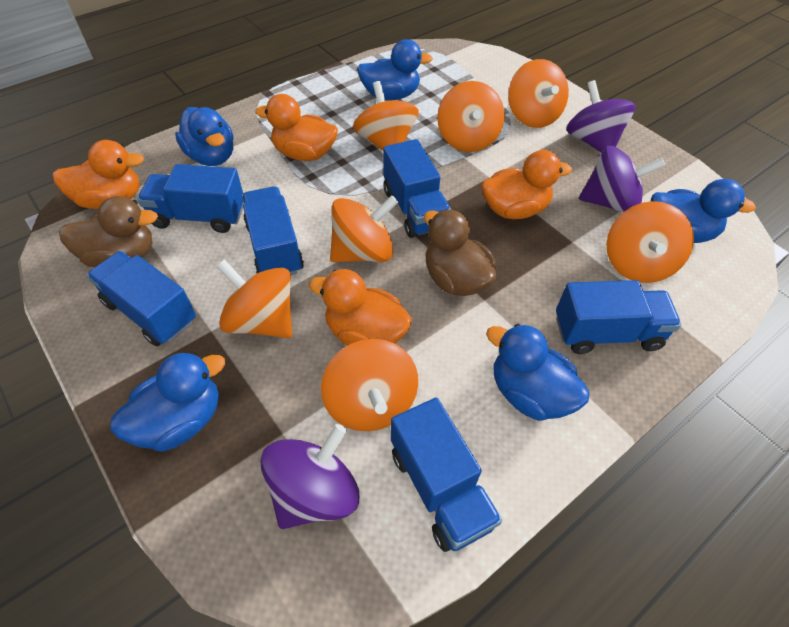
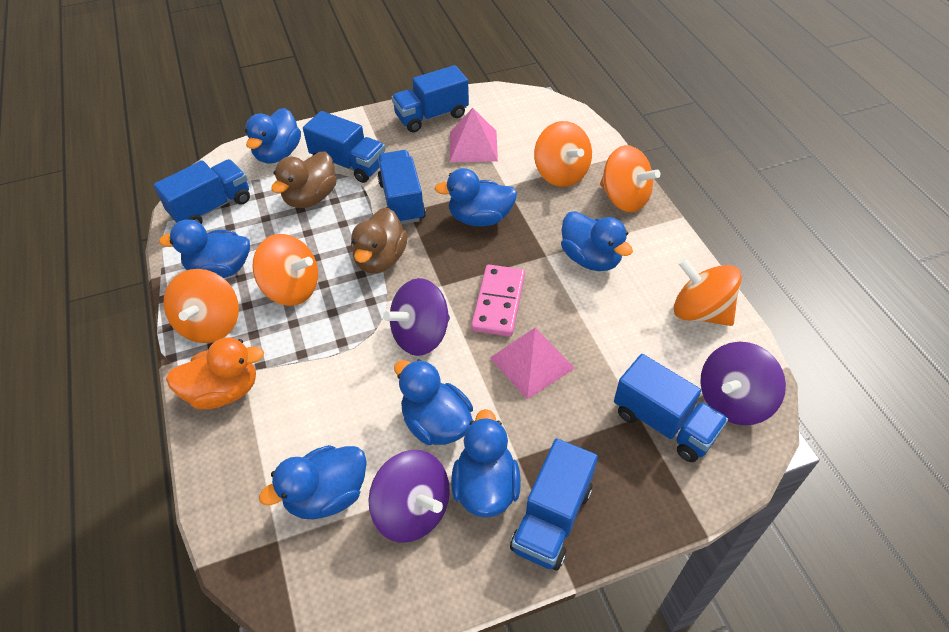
blue duck: [110,351,225,452] [175,107,234,166] [357,39,433,100] [486,324,590,421] [651,179,756,243] = 5 -> [159,220,250,278] [245,108,301,164] [259,445,367,519] [394,359,473,445] [434,168,517,226] [451,409,521,517] [561,211,633,271] = 7
orange duck: [53,140,144,209] [255,94,338,161] [309,269,412,346] [481,150,572,219] = 4 -> [166,337,264,409] = 1
orange spinning top: [216,259,292,338] [321,339,418,431] [330,195,398,262] [353,81,419,151] [437,81,505,152] [508,59,569,128] [606,201,694,283] = 7 -> [164,269,239,343] [252,234,318,306] [534,121,592,187] [600,145,660,212] [674,258,742,326] = 5
pink domino: none = 0 -> [471,265,525,337] = 1
pink pyramid: none = 0 -> [450,108,498,162] [490,328,575,399] = 2

